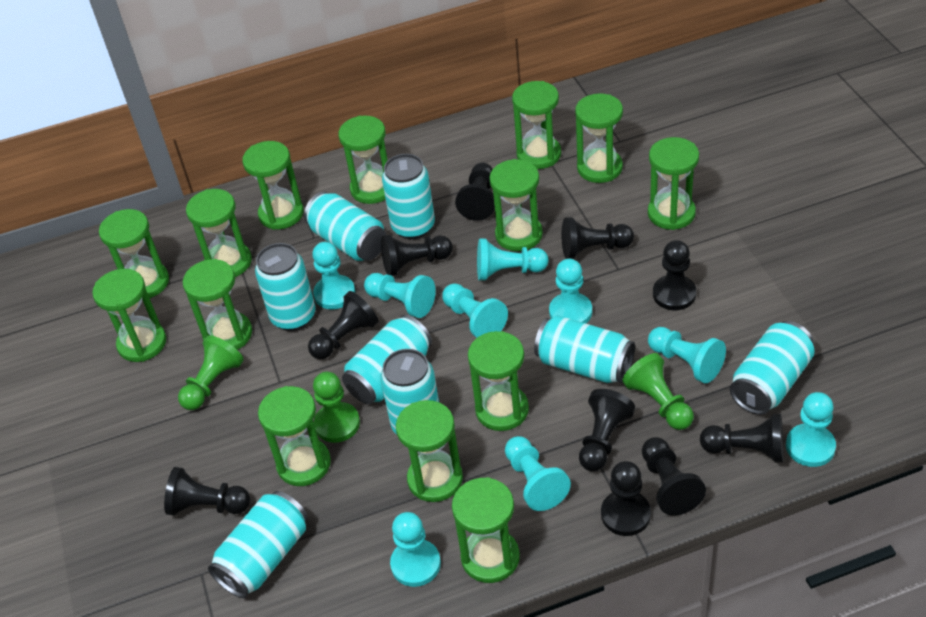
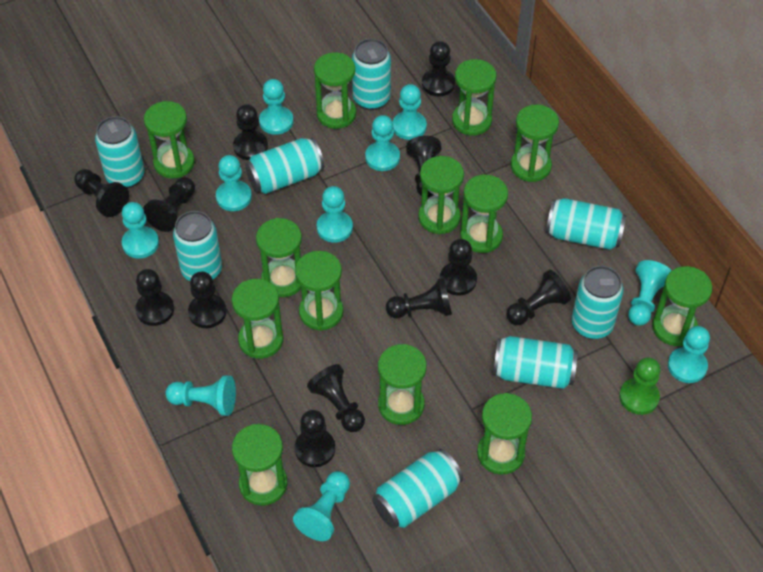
black pawn: [164,467,250,516] [308,291,379,359] [381,235,453,276] [455,163,495,221] [562,217,634,259] [579,389,635,471] [601,461,651,536] [642,437,706,515] [653,240,696,310] [700,414,784,463] = 10 -> [74,169,129,217] [136,269,174,326] [143,177,195,232] [188,271,226,328] [233,104,268,160] [295,410,335,467] [307,364,365,432] [386,278,452,318] [406,136,441,197] [422,41,455,96] [440,239,477,295] [506,270,571,325] = 12
green hourglass: [92,269,166,362] [99,209,169,298] [183,259,252,350] [186,189,252,277] [242,141,304,230] [258,386,331,486] [338,116,388,204] [396,400,463,502] [452,477,520,583] [468,331,529,431] [489,159,543,251] [512,81,561,169] [575,93,623,183] [648,137,699,230] = 14 -> [144,101,195,178] [232,279,283,359] [232,424,287,506] [256,218,302,297] [295,251,343,331] [314,52,356,129] [378,344,427,425] [418,156,464,234] [452,59,497,136] [460,175,508,253] [477,393,532,475] [511,105,559,182] [652,266,712,346] = 13
green pawn: [178,335,244,410] [313,372,360,443] [622,353,694,430] = 3 -> [619,357,660,415] = 1
turquoise pawn: [312,242,355,309] [364,273,436,318] [390,512,441,587] [442,283,508,338] [477,238,548,281] [505,436,571,511] [549,259,592,323] [648,327,726,383] [786,392,836,467] = 9 -> [122,202,159,259] [165,375,236,416] [216,155,252,211] [259,79,293,135] [293,471,350,541] [317,186,353,243] [365,115,400,171] [393,84,427,140] [628,260,672,326] [668,326,710,383] = 10

